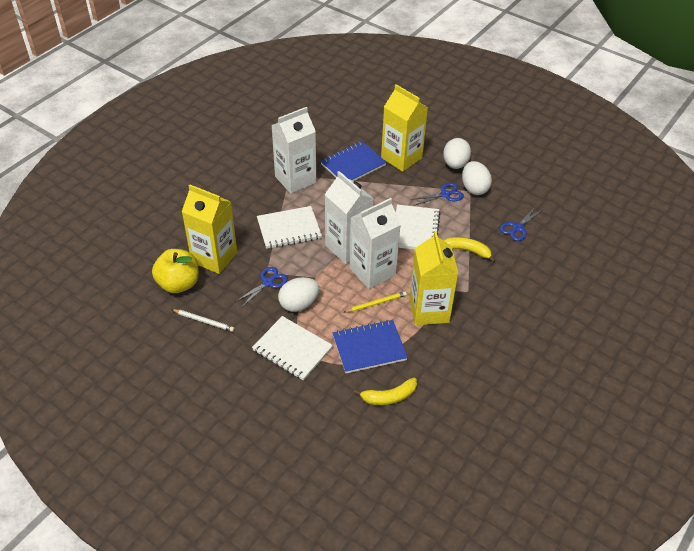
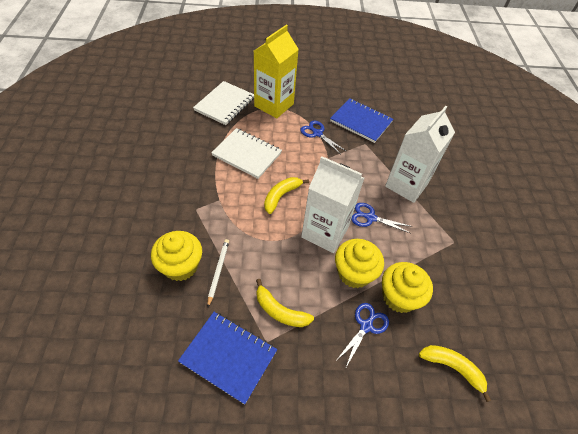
white carton: [271,107,316,194] [325,171,374,264] [350,198,401,289] = 3 -> [301,156,364,253] [385,106,455,203] = 2
white egg: [278,277,319,312] [443,138,471,169] [462,161,492,195] = 3 -> none = 0
white notebook: [252,316,333,381] [257,206,322,249] [396,204,440,250] = 3 -> [193,81,254,125] [211,128,282,179] = 2
yellow apple: [152,249,199,293] = 1 -> none = 0
yellow banana: [353,378,417,405] [443,237,496,263] = 2 -> [256,279,314,327] [264,177,309,214] [419,345,491,402] = 3
yellow carton: [182,184,237,274] [381,84,428,172] [409,231,459,325] = 3 -> [254,25,299,118] = 1
yellow cupcake: none = 0 -> [151,231,202,281] [335,239,384,288] [382,262,433,313] = 3
yellow pencil: [344,291,407,313] = 1 -> none = 0

